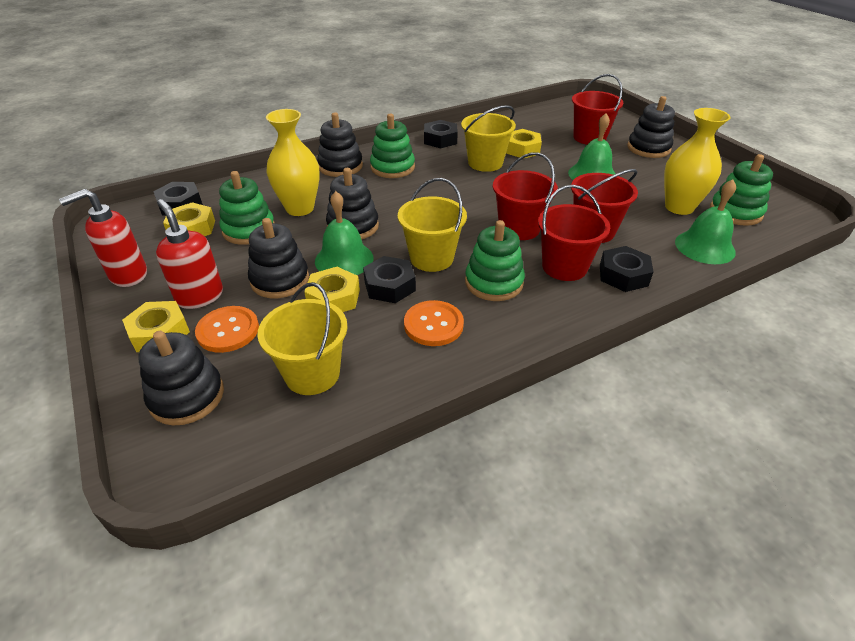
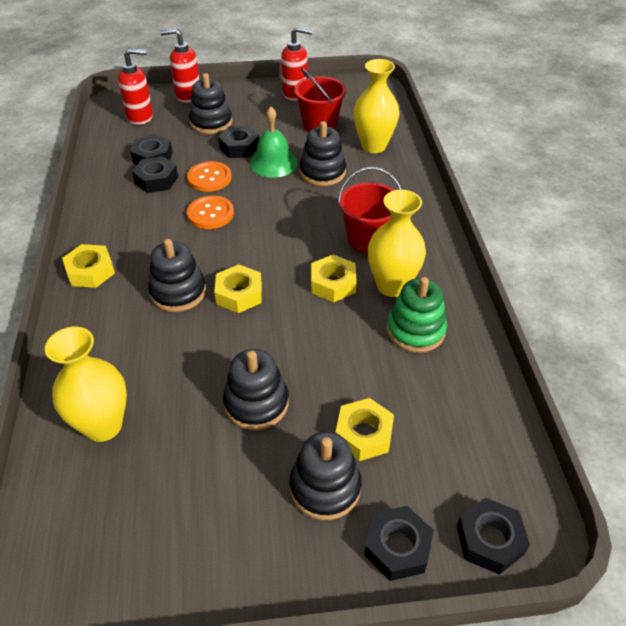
black nut: [153,182,203,216] [363,256,416,303] [424,120,458,148] [600,246,653,292] = 4 -> [130,134,173,165] [132,156,178,193] [218,126,260,158] [364,506,434,581] [457,497,530,575] = 5
green bell: [315,191,374,275] [568,114,615,180] [675,179,736,264] = 3 -> [250,106,298,178] = 1
green stacking toy: [219,171,275,245] [370,114,415,178] [465,220,525,301] [710,154,773,226] = 4 -> [386,277,447,353] = 1
red bucket: [493,152,558,240] [538,185,610,281] [571,169,638,243] [572,74,623,145] = 4 -> [294,68,346,132] [338,167,402,253] = 2
red soap dispenser: [59,189,147,287] [156,199,223,309] = 2 -> [118,48,153,125] [160,28,200,103] [281,26,313,101] = 3
yellow bucket: [257,282,348,395] [398,178,467,272] [461,105,516,172] = 3 -> none = 0
yellow vase: [266,109,320,216] [664,108,731,215] = 2 -> [45,327,127,442] [353,59,399,153] [368,190,426,297] = 3

